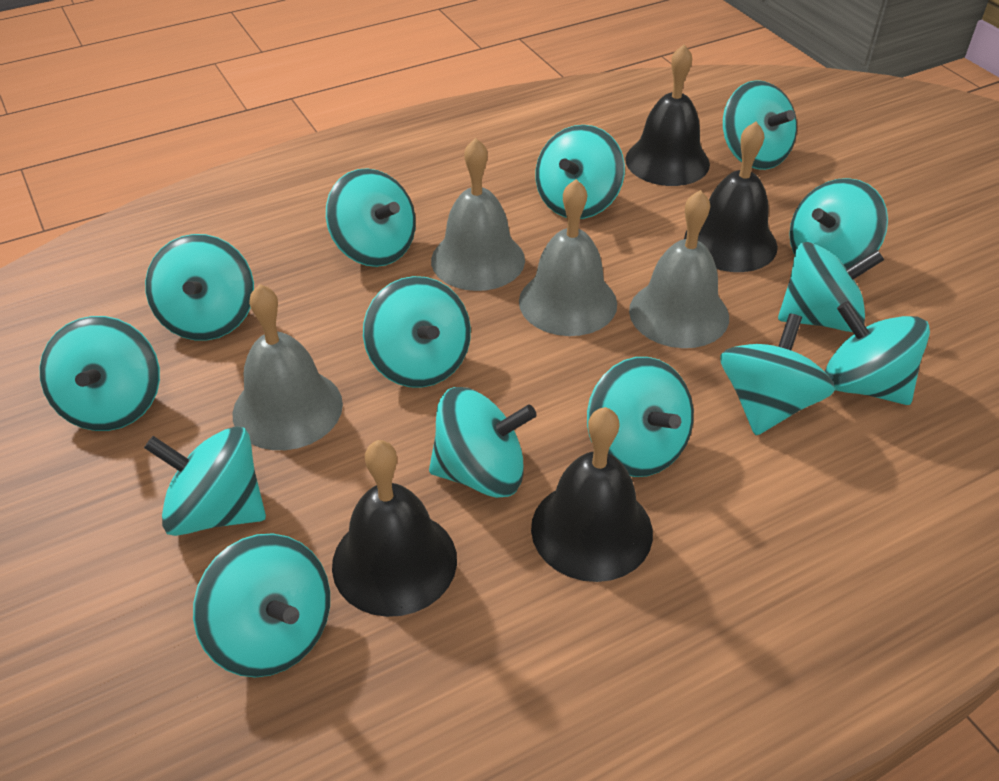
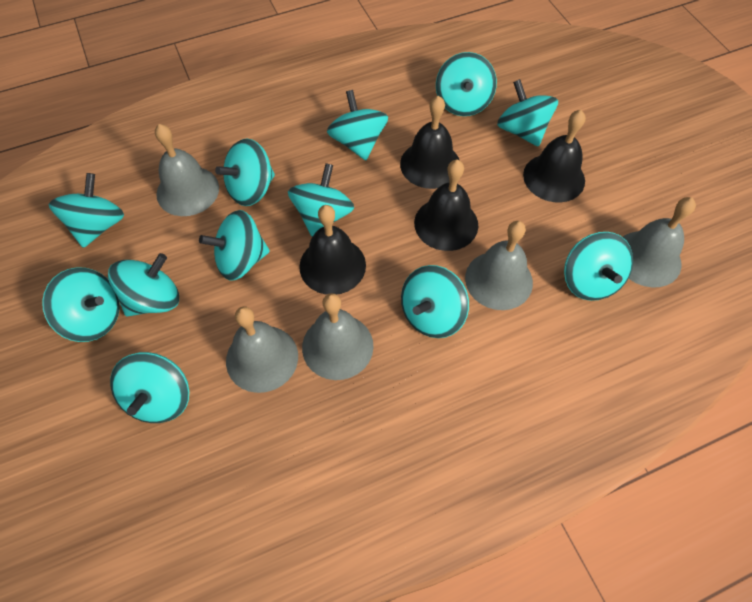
grey bell: [232,284,343,450] [431,138,525,291] [519,179,617,336] [629,190,729,348] = 4 -> [155,124,219,216] [226,307,298,393] [302,293,373,380] [465,221,533,310] [623,197,696,287] = 5
turquoise spinning top: [40,316,160,431] [144,426,266,536] [145,234,254,341] [193,533,330,677] [326,168,416,267] [363,276,471,388] [429,387,537,498] [536,125,625,219] [587,357,694,477] [720,313,835,435] [723,80,797,170] [778,242,884,332] [789,178,888,269] [825,301,930,405] = 14 -> [42,267,120,342] [48,173,124,248] [108,253,179,317] [110,352,189,423] [199,210,270,281] [215,139,275,206] [288,163,354,237] [327,90,388,160] [401,265,469,338] [436,52,497,116] [497,79,558,147] [564,232,633,301] = 12

